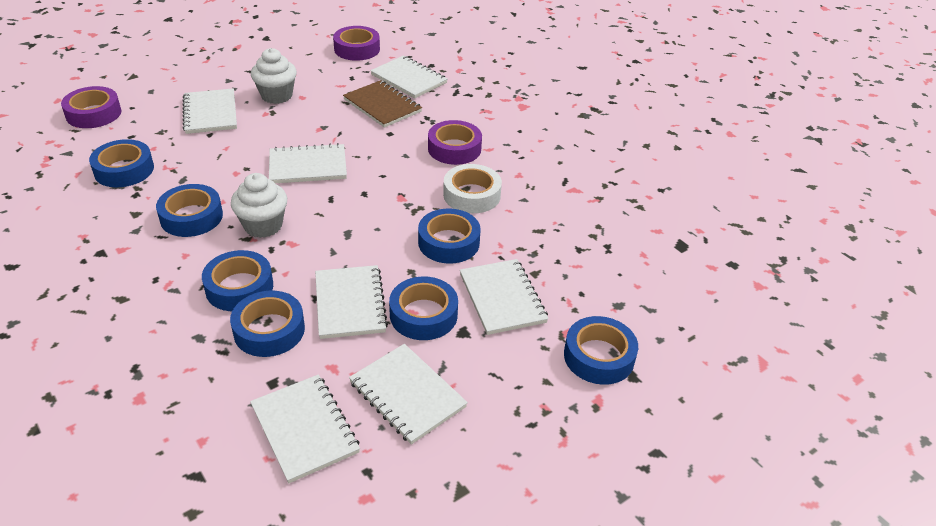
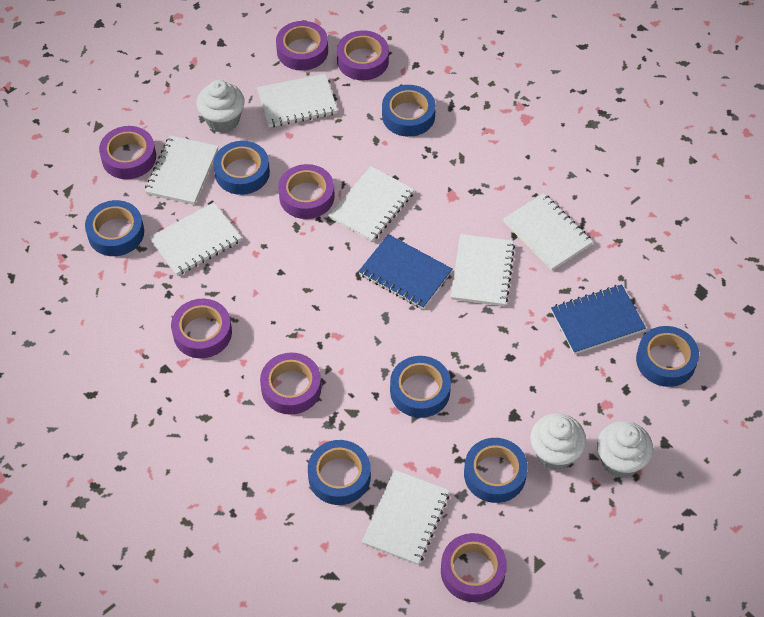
blue notebook: none = 0 -> [358,234,452,309] [551,285,646,354] = 2
brown notebook: [343,80,422,128] = 1 -> none = 0
purple tape: [61,86,121,128] [333,26,380,61] [428,120,482,165] = 3 -> [99,126,156,179] [171,299,232,358] [260,353,322,415] [276,21,328,71] [278,164,335,219] [337,30,389,80] [441,533,507,602] = 7
white cupcake: [231,173,287,238] [251,48,297,104] = 2 -> [197,80,245,133] [530,413,586,470] [597,421,653,478] = 3
white tape: [443,164,502,213] = 1 -> none = 0

